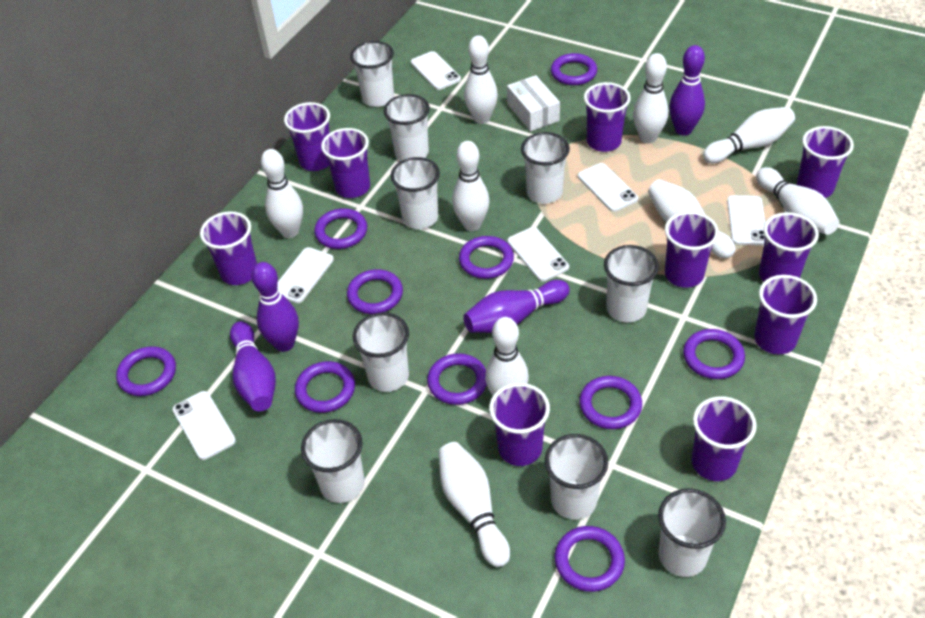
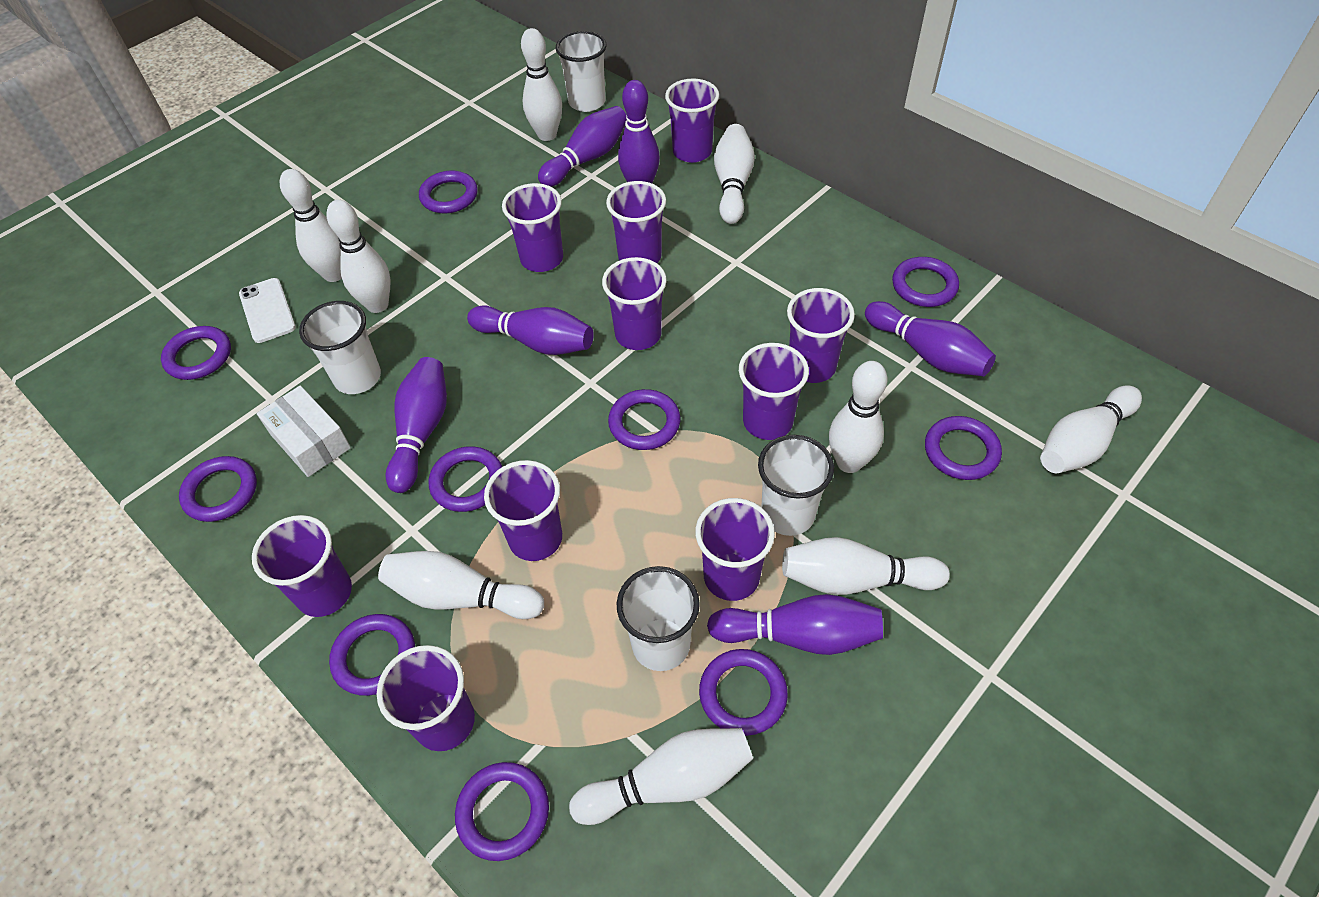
purple bowling pin: [230,321,276,411] [251,262,299,352] [463,280,570,333] [669,45,705,136] = 4 -> [385,357,447,493] [467,305,594,355] [538,106,627,187] [618,80,660,183] [707,594,883,655] [865,301,996,376] = 6
white cup: [301,419,365,503] [350,41,394,107] [353,312,409,392] [384,94,430,161] [391,157,440,229] [521,132,570,204] [545,434,608,520] [604,245,659,322] [658,489,726,577] = 9 -> [299,301,381,394] [556,31,606,112] [616,566,700,671] [758,435,834,536] = 4
white phone: [172,391,236,460] [277,247,334,303] [411,51,461,90] [508,227,569,282] [578,163,638,212] [727,195,765,245] = 6 -> [239,278,296,343] = 1

